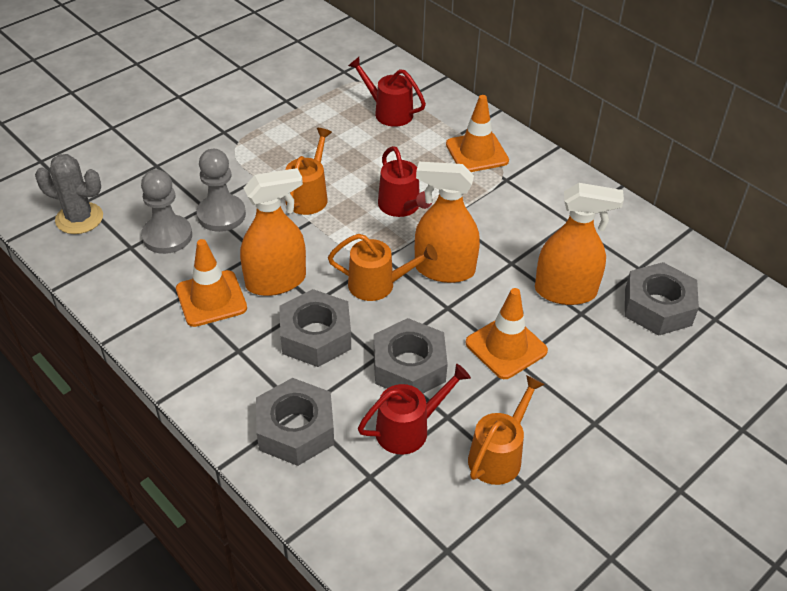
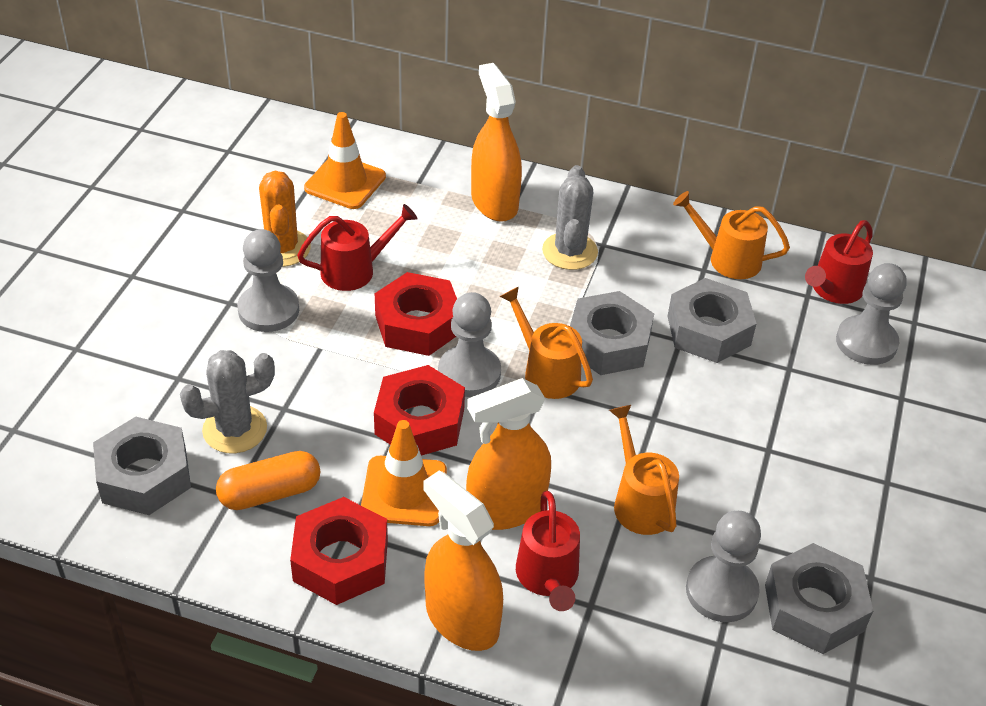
grey cactus: [35,154,103,234] = 1 -> [180,350,275,453] [542,165,598,270] = 2
grey pawn: [141,169,192,254] [197,149,246,232] = 2 -> [237,229,299,332] [438,292,501,397] [686,511,761,622] [836,263,907,365] = 4
orange cactus: none = 0 -> [259,171,311,267] = 1
orange capsule: none = 0 -> [216,451,321,510] = 1
orange traffic cone: [176,239,247,327] [446,95,509,172] [466,288,548,379] = 3 -> [304,112,386,209] [361,420,447,526] = 2
red nut: none = 0 -> [290,497,388,605] [374,365,465,456] [375,272,457,356] = 3

